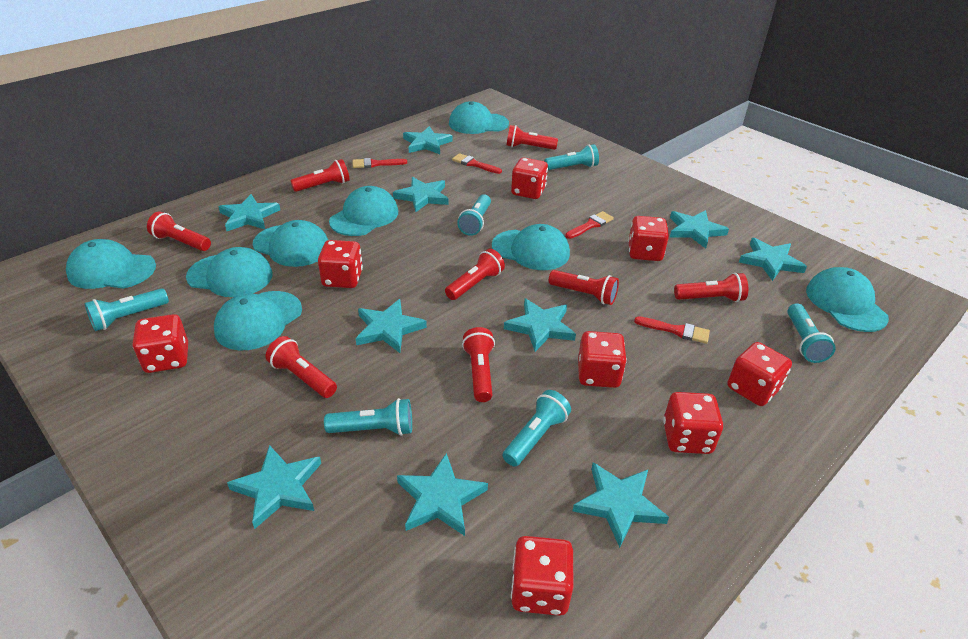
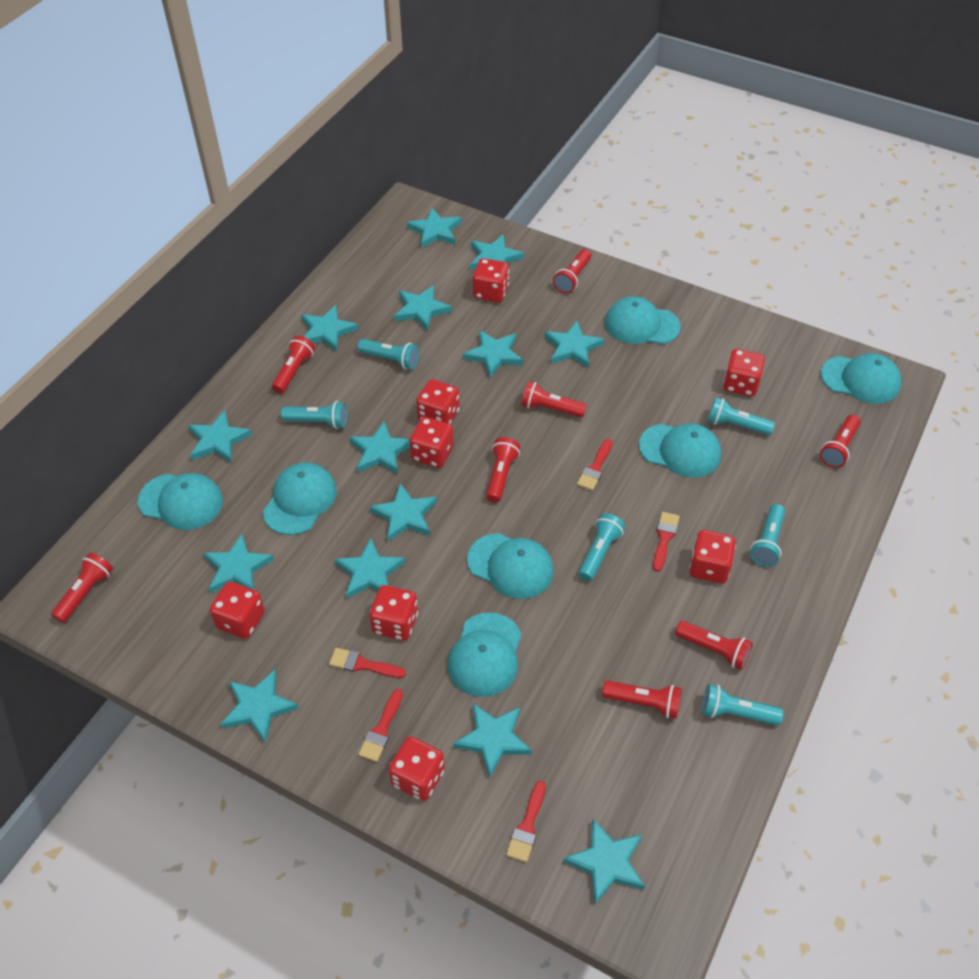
red brush: [353,158,407,168] [452,153,502,174] [565,211,614,239] [634,316,710,344] = 4 -> [329,648,406,678] [358,689,403,762] [506,781,546,862] [577,439,612,491] [653,512,680,572] = 5
turquoise cap: [66,239,156,289] [186,247,273,297] [214,291,302,350] [253,220,328,267] [329,186,398,236] [449,101,509,134] [492,224,570,270] [806,267,889,332] = 8 -> [138,473,223,530] [263,463,337,535] [448,612,521,697] [467,533,554,599] [605,296,681,344] [639,423,721,478] [821,353,902,404] = 7
turquoise star: [218,194,280,231] [227,445,321,529] [356,299,427,353] [393,177,448,212] [397,453,488,536] [403,126,453,154] [504,298,576,352] [573,463,669,548] [670,210,729,249] [739,238,807,281] = 10 -> [188,410,252,463] [203,534,274,593] [221,670,299,743] [301,305,358,352] [335,538,405,599] [349,422,410,474] [370,483,437,542] [394,285,452,331] [407,208,461,248] [453,703,532,778] [463,330,523,378] [470,234,524,270] [544,321,604,368] [563,819,645,904] = 14

